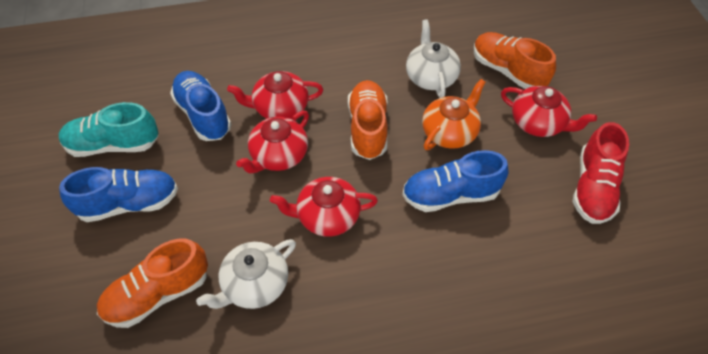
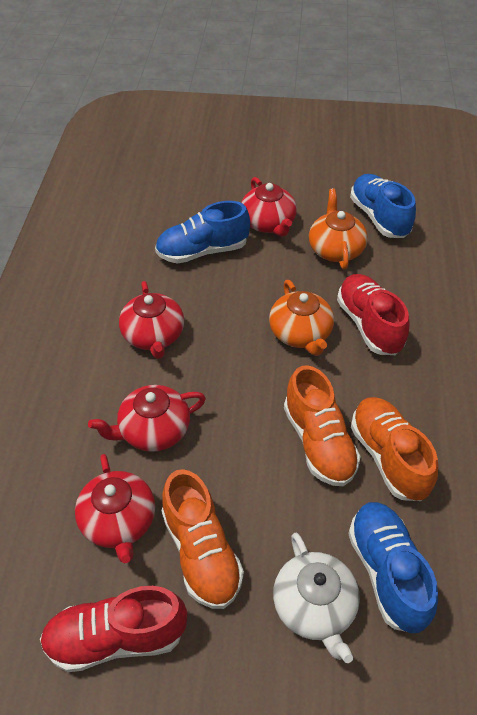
orange teapot: [422,79,486,150] = 1 -> [269,280,334,356] [309,188,368,269] = 2
red shoe: [573,122,629,224] = 1 -> [40,586,187,672] [337,274,410,355] = 2
turquoise shoe: [59,102,159,157] = 1 -> none = 0
white teapot: [196,239,296,309] [406,19,461,98] = 2 -> [273,533,360,663] = 1

